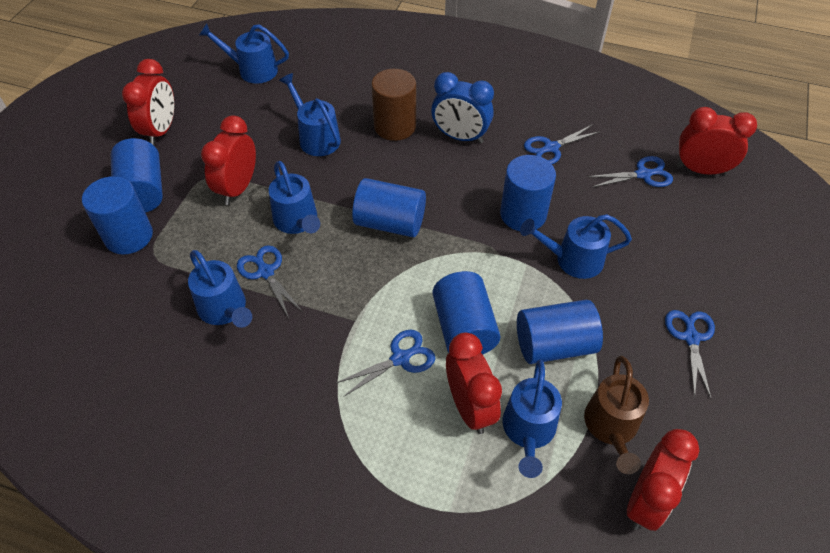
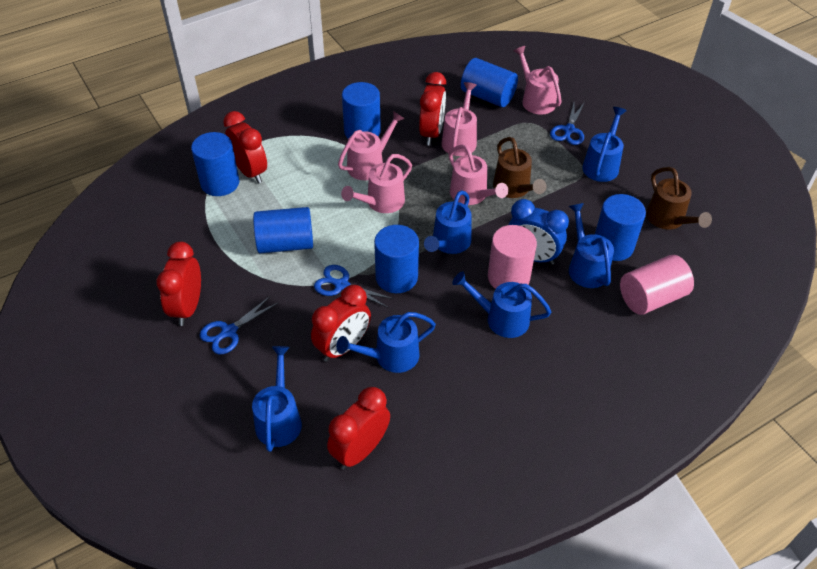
blue scissors: [237,245,303,318] [335,330,435,397] [524,124,601,164] [587,156,673,188] [665,310,715,398] = 5 -> [200,296,279,354] [314,265,394,308] [550,102,585,145] = 3
brown cylinder: [371,69,416,141] = 1 -> none = 0
brown watering can: [584,356,649,474] = 1 -> [493,137,547,198] [646,167,712,230] = 2
pink cylinder: none = 0 -> [488,225,537,289] [620,255,694,315] = 2
pink watering can: none = 0 -> [338,111,405,180] [341,154,412,213] [441,82,477,156] [449,144,508,205] [514,46,562,115] = 5

